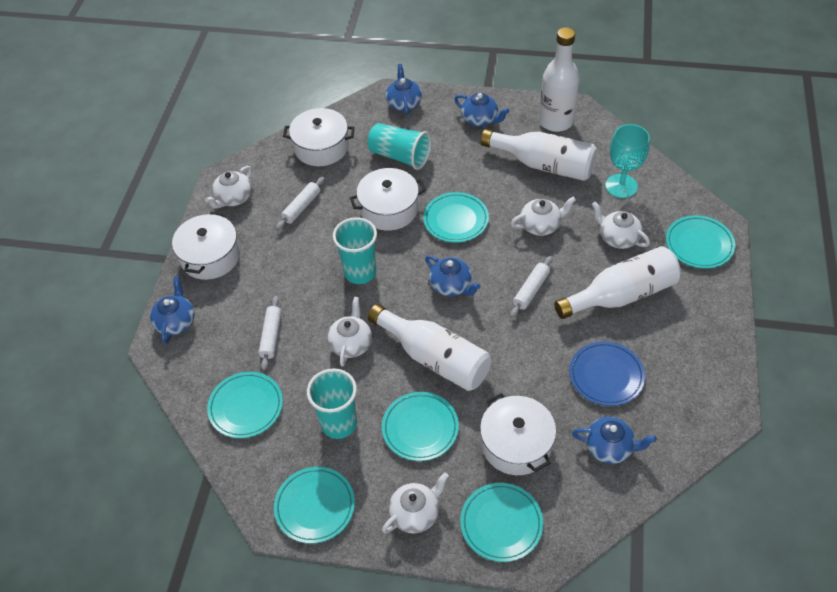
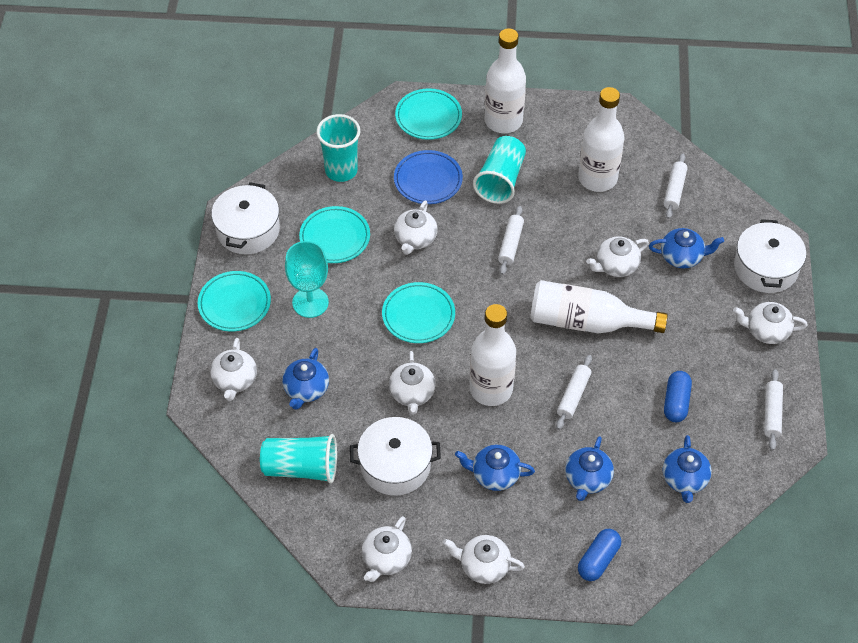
blue capsule: none = 0 -> [578,529,621,581] [664,371,692,422] = 2
turquoise plate: [207,372,283,438] [274,467,355,544] [382,392,459,461] [423,192,489,243] [460,483,543,562] [666,215,735,269] = 6 -> [198,271,271,331] [299,206,370,263] [382,282,455,343] [395,88,462,140] = 4
white pot: [172,212,240,280] [283,108,355,166] [350,168,426,231] [480,393,556,475] = 4 -> [211,182,280,254] [350,417,441,496] [734,219,806,293] = 3
white rolling pin: [258,296,282,370] [276,177,325,230] [510,256,552,317] = 3 -> [498,206,524,275] [556,355,592,430] [664,153,688,219] [764,369,783,450] = 4
white teapot: [205,166,252,209] [327,297,372,367] [382,473,449,533] [511,197,576,236] [592,202,650,249] = 5 -> [210,338,257,401] [362,516,412,582] [389,351,436,415] [394,200,438,255] [443,535,525,584] [586,236,649,277] [733,302,808,344] = 7

